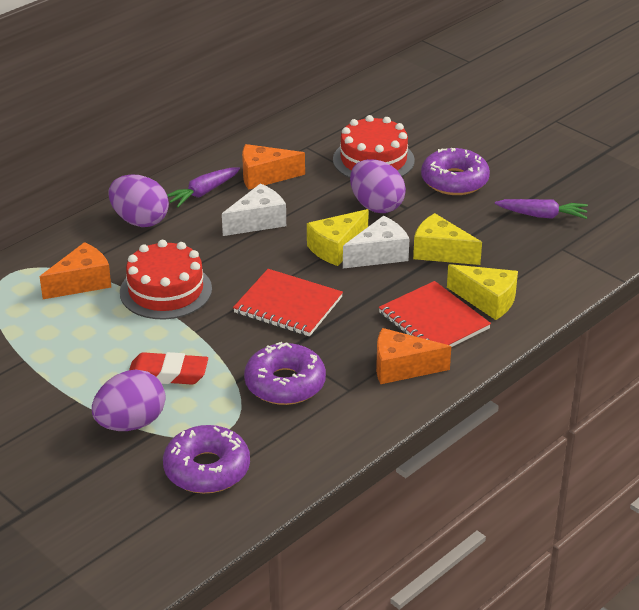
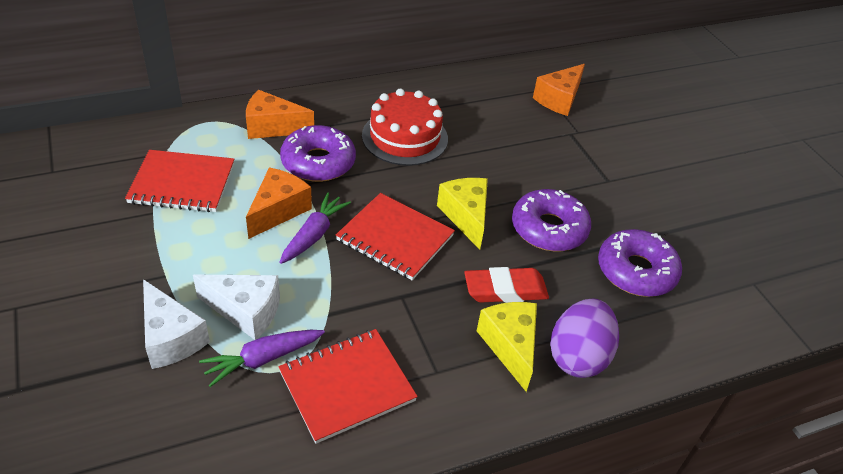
purple egg: [92,370,166,431] [108,174,169,227] [350,159,406,213] = 3 -> [550,299,619,378] = 1
red cake: [120,240,212,320] [333,115,415,178] = 2 -> [362,89,448,166] = 1
red notebook: [233,269,343,337] [379,281,491,347] = 2 -> [125,150,234,212] [278,329,418,444] [336,193,455,280] = 3
yellow cheese: [307,209,369,266] [413,213,482,265] [447,264,518,320] = 3 -> [437,178,488,250] [477,302,537,392] = 2

